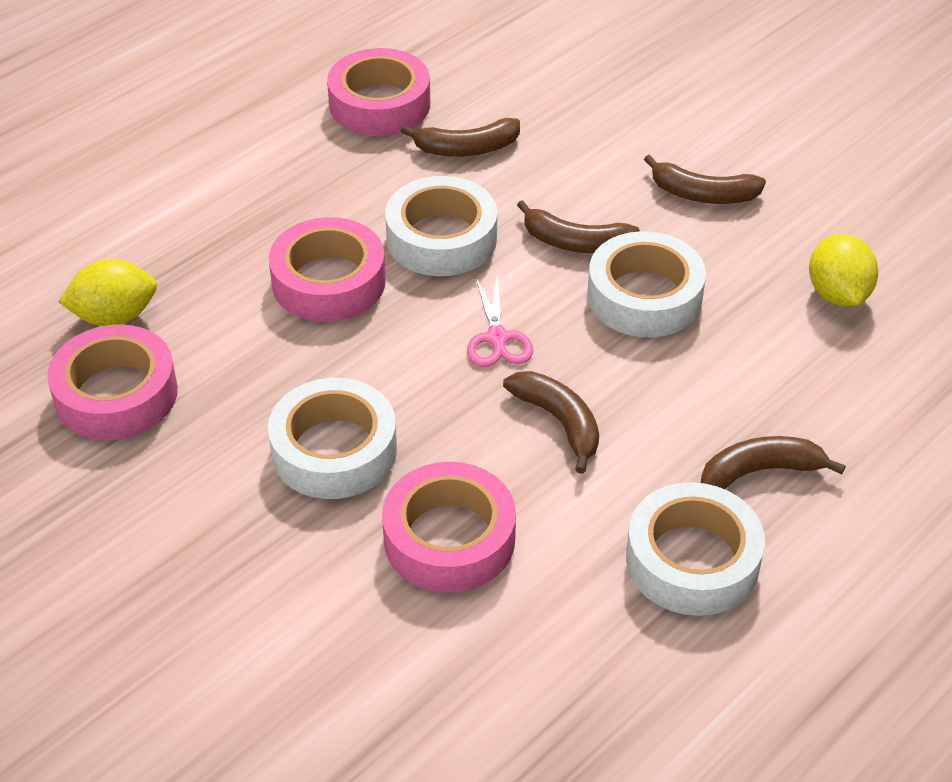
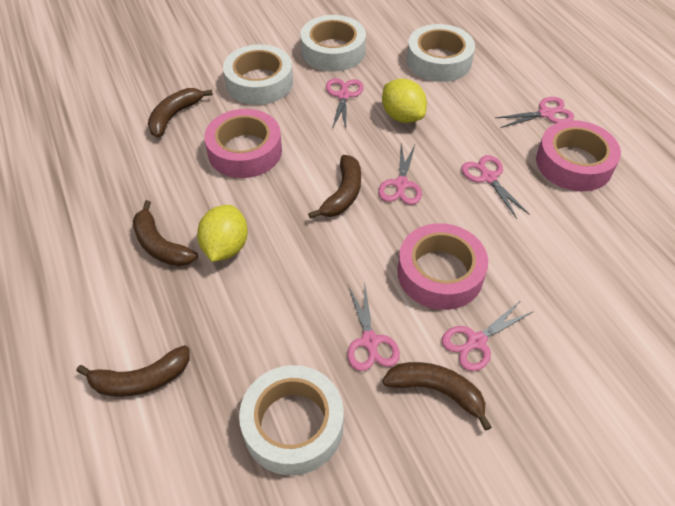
pink scissors: [467,276,533,367] = 1 -> [326,78,364,129] [347,285,400,371] [378,144,422,205] [442,300,534,371] [461,155,529,219] [495,97,574,128] = 6
pink tape: [47,324,178,440] [269,217,386,322] [327,48,430,136] [382,462,516,593] = 4 -> [204,109,282,178] [397,223,488,310] [536,120,621,191] = 3

